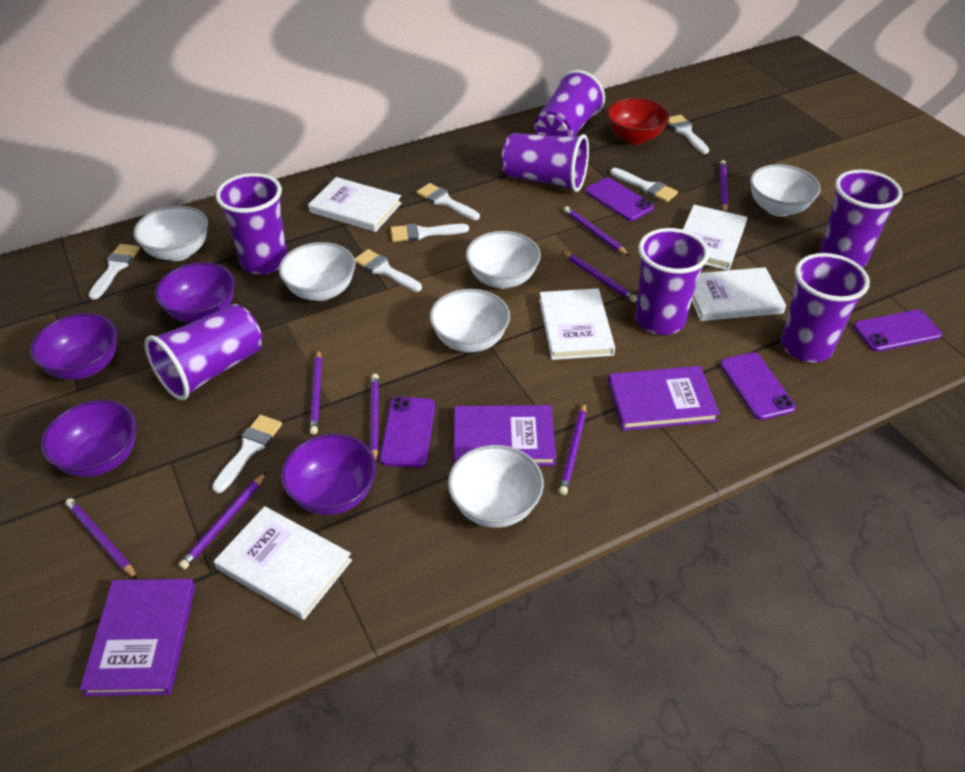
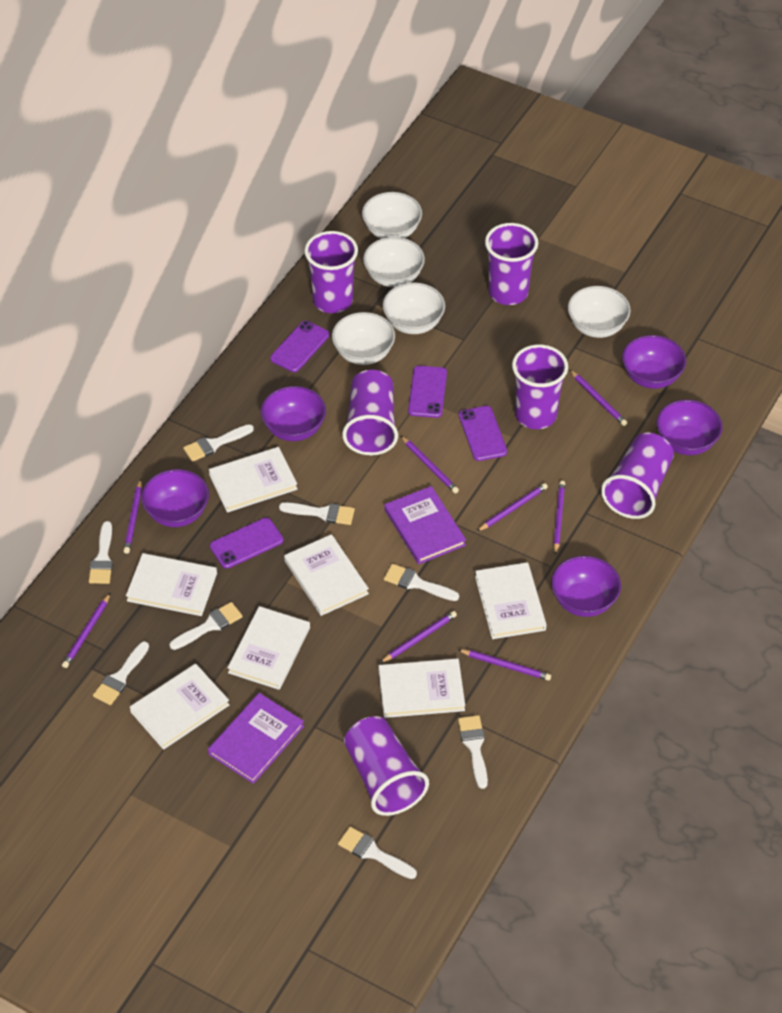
purple book: [80,579,195,696] [454,405,556,466] [608,366,720,431] = 3 -> [208,693,304,784] [384,486,466,564] = 2
purple bowl: [30,313,117,380] [41,400,137,477] [155,262,235,323] [281,434,377,515] = 4 -> [141,469,209,527] [261,386,326,441] [551,556,621,617] [622,335,686,389] [656,400,722,455] = 5
purple cup: [145,304,262,400] [216,173,287,275] [502,133,589,192] [535,70,605,136] [635,228,709,335] [781,253,870,362] [820,169,903,268] = 7 -> [304,231,358,313] [342,370,398,455] [344,716,429,816] [485,223,538,305] [512,345,568,429] [601,433,674,519] = 6
red bowl: [607,98,669,145] = 1 -> none = 0
white book: [214,506,352,620] [308,177,402,232] [539,288,615,360] [683,205,747,270] [692,267,786,321] = 5 -> [126,553,217,616] [130,664,229,750] [209,447,298,513] [227,606,310,690] [284,534,369,616] [379,659,465,718] [475,562,547,639] = 7
white bowl: [134,205,208,261] [279,242,356,301] [430,289,510,352] [448,445,544,528] [466,231,541,289] [750,164,820,217] = 6 -> [332,312,395,365] [362,192,422,239] [363,237,425,287] [383,282,445,334] [568,286,631,338] = 5
white brush: [89,244,140,300] [212,415,282,493] [355,249,422,292] [391,223,469,242] [416,183,480,220] [610,168,678,202] [667,115,709,154] = 7 -> [89,521,113,584] [93,641,149,705] [170,602,243,650] [183,424,254,462] [279,502,355,525] [338,827,417,879] [384,564,459,601] [458,715,488,789] = 8

